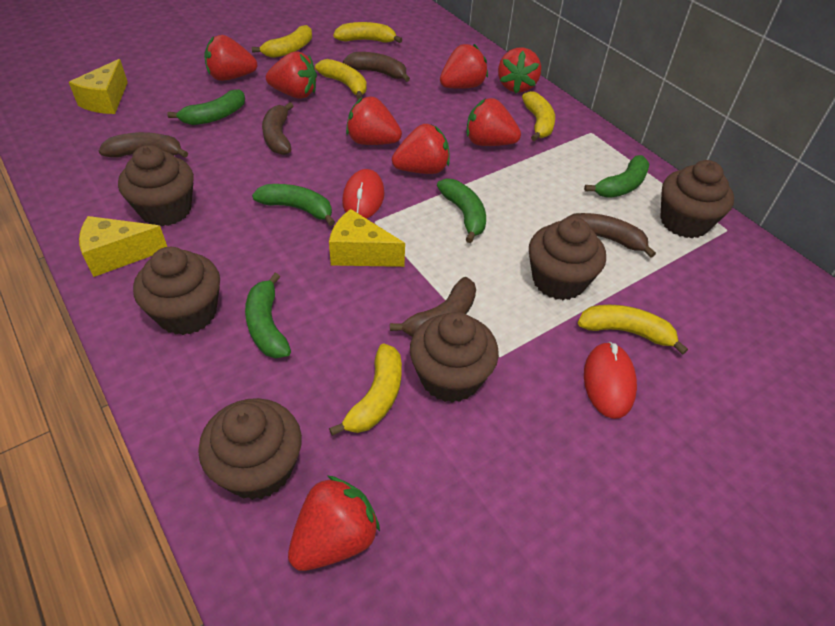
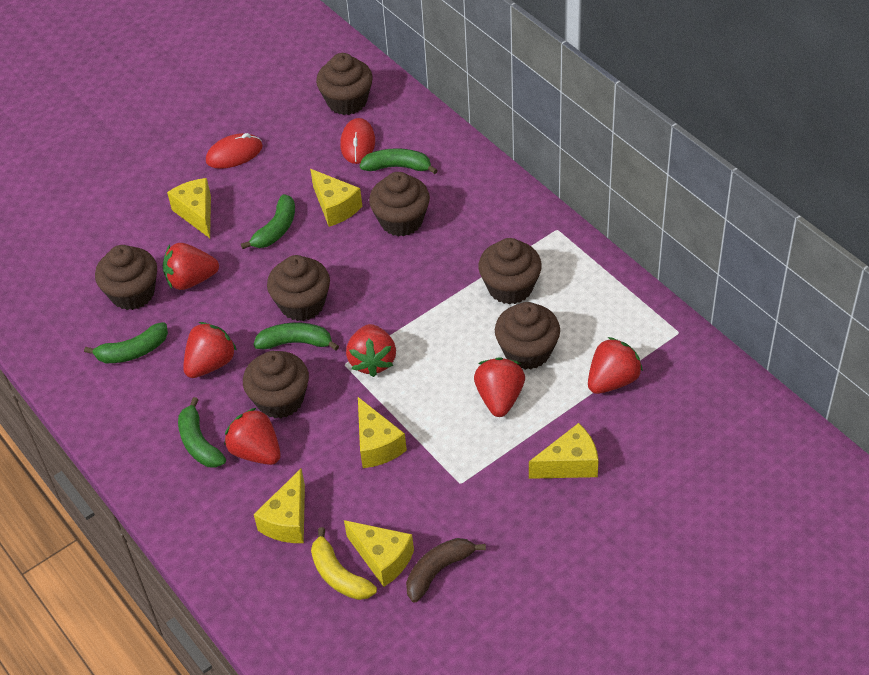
brown banana: [99,132,188,158] [262,102,293,155] [343,52,410,82] [390,277,476,337] [566,213,656,258] = 5 -> [406,538,486,602] = 1
brown cupcake: [118,145,194,226] [133,247,220,335] [198,398,302,500] [410,312,499,403] [529,217,606,300] [660,160,734,238] = 6 -> [95,245,157,310] [243,351,309,419] [267,255,330,321] [316,53,373,115] [369,172,430,236] [478,238,542,304] [495,302,560,370] = 7
red strawberry: [204,35,257,81] [266,52,317,99] [288,475,380,571] [346,96,402,145] [392,124,450,174] [440,44,488,89] [467,98,521,146] [498,47,541,93] = 8 -> [163,243,219,290] [183,322,237,378] [224,408,281,465] [346,324,396,377] [474,357,525,417] [588,337,643,394] = 6
yellow banana: [252,25,312,58] [315,59,367,100] [329,343,402,436] [333,22,403,43] [522,91,555,141] [578,305,688,355] = 6 -> [311,527,377,600] = 1
yellow cheese: [69,59,128,114] [79,216,167,277] [329,209,405,267] = 3 -> [167,178,211,238] [254,469,305,543] [310,169,362,227] [344,520,414,587] [358,397,407,468] [529,423,599,479] = 6

